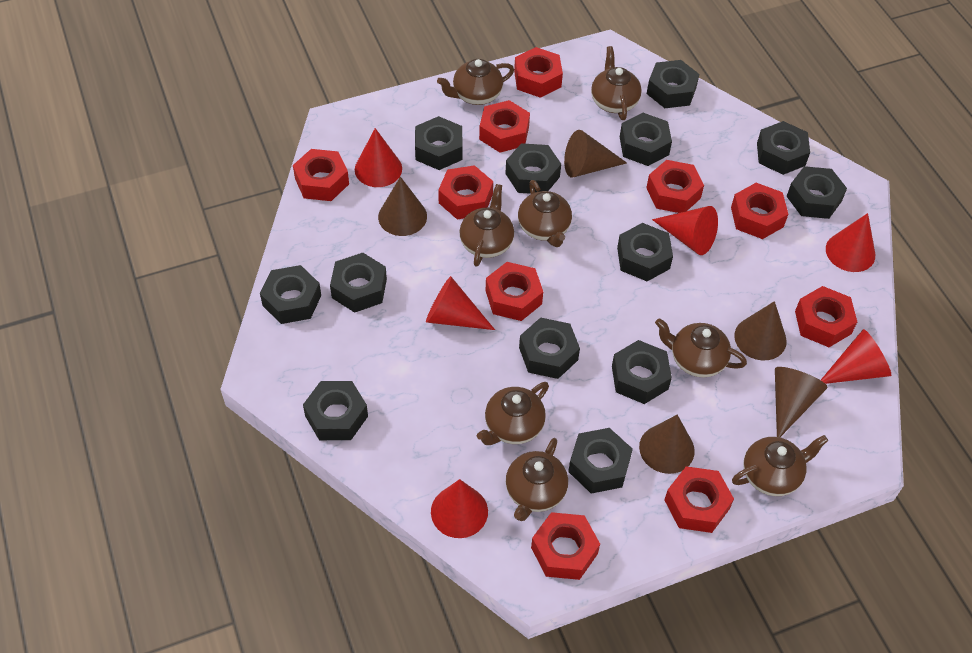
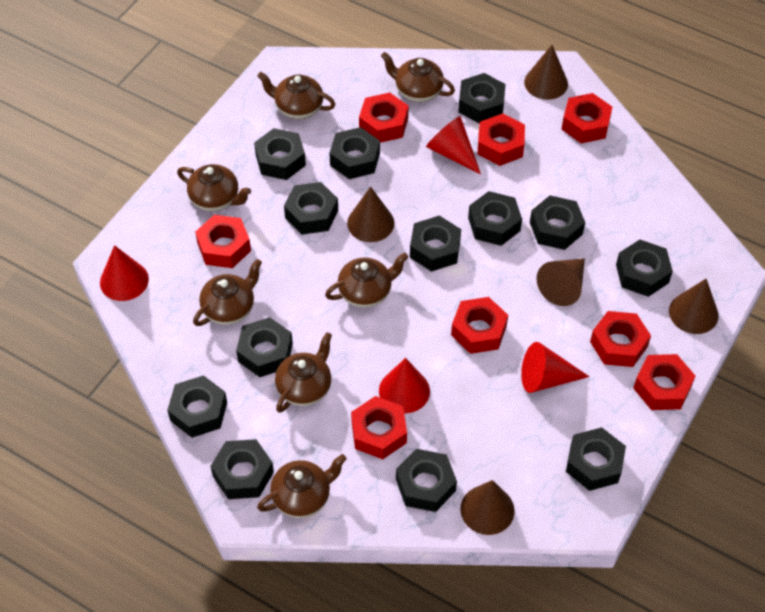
brown teapot: [437,59,514,105] [459,184,514,267] [477,382,549,445] [506,438,568,521] [518,180,572,247] [591,46,642,120] [655,318,747,377] [732,435,828,496] = 8 -> [177,164,251,211] [193,259,262,326] [257,72,335,119] [257,454,346,518] [275,332,332,413] [325,253,408,308] [381,52,455,102] = 7
red cone: [355,128,402,187] [426,276,495,330] [431,479,488,538] [652,206,718,255] [821,329,891,384] [826,213,875,272] = 6 -> [100,245,149,301] [379,358,430,414] [426,116,481,174] [521,342,590,393] = 4
red nut: [293,149,349,201] [438,165,493,219] [479,100,530,153] [486,262,543,321] [514,47,563,98] [531,512,600,580] [646,160,704,213] [665,466,734,533] [731,183,788,239] [795,286,857,347] = 10 -> [195,215,251,268] [351,396,407,459] [359,92,409,143] [451,297,508,354] [478,113,525,166] [561,93,612,143] [590,311,651,367] [633,354,695,410] = 8

